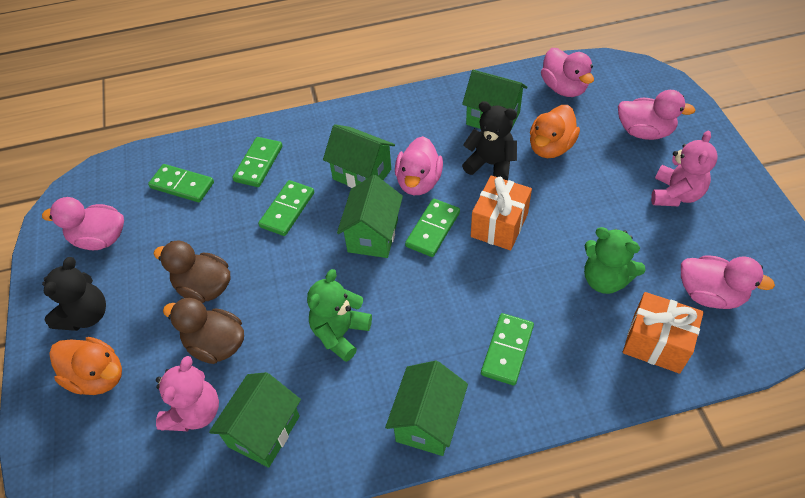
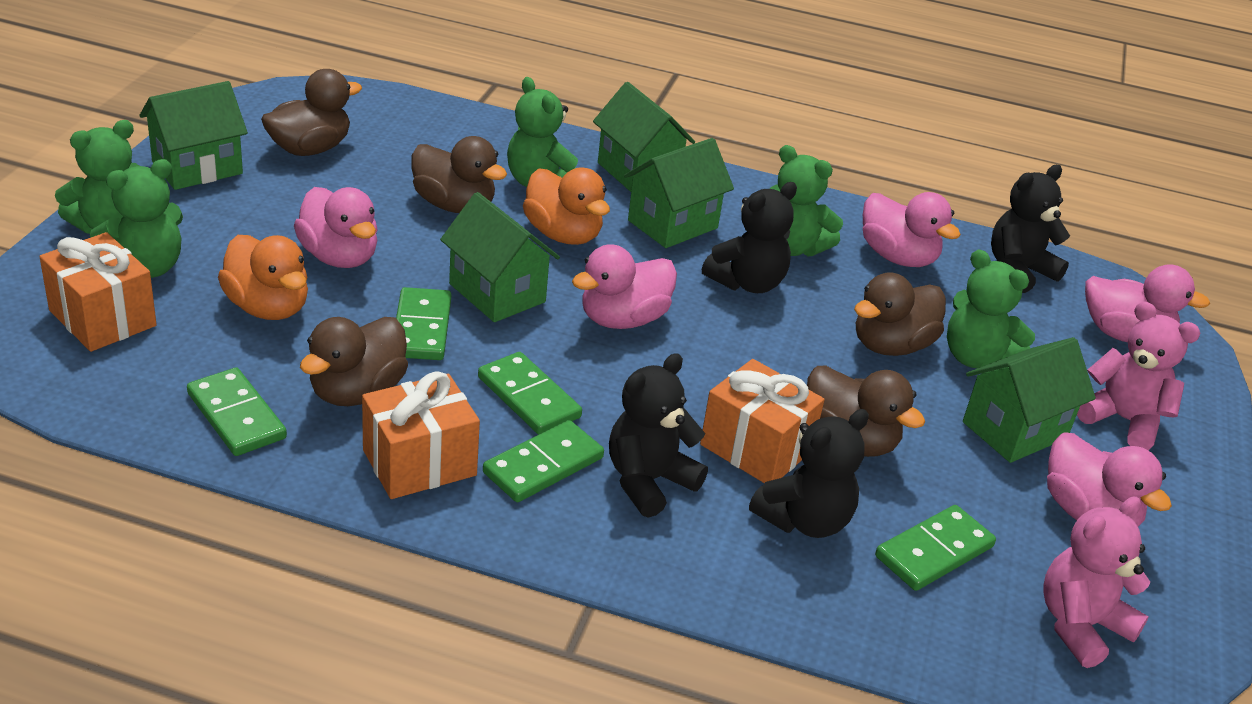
black teddy bear: [42,257,106,331] [462,101,517,180] = 2 -> [609,353,708,518] [702,182,797,293] [749,409,869,538] [991,165,1070,293] = 4
brown duck: [153,240,230,303] [163,298,244,364] = 2 -> [261,69,362,156] [300,317,408,406] [411,136,507,213] [807,365,925,457] [854,272,946,356] = 5
green teddy bear: [307,269,372,362] [584,227,646,294] = 2 -> [55,120,139,234] [90,159,183,278] [507,77,578,187] [770,145,843,257] [947,249,1035,368] = 5
orange gift: [471,176,532,250] [623,292,704,374] = 2 -> [39,232,157,352] [362,371,480,499] [700,359,825,483] = 3

